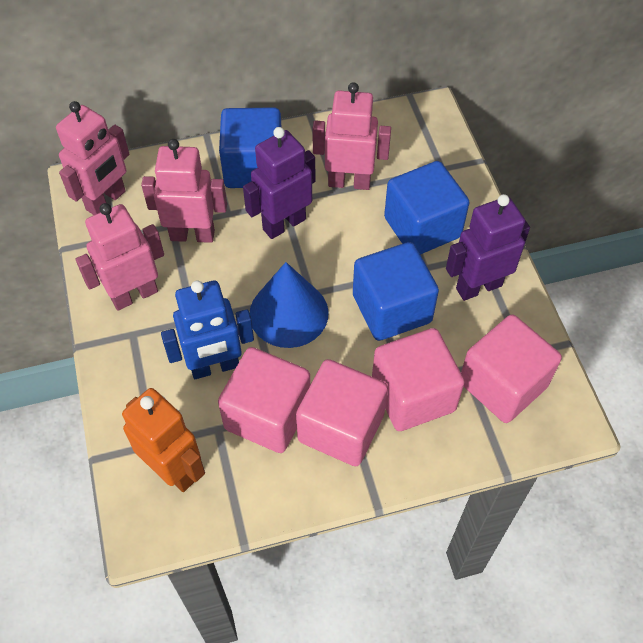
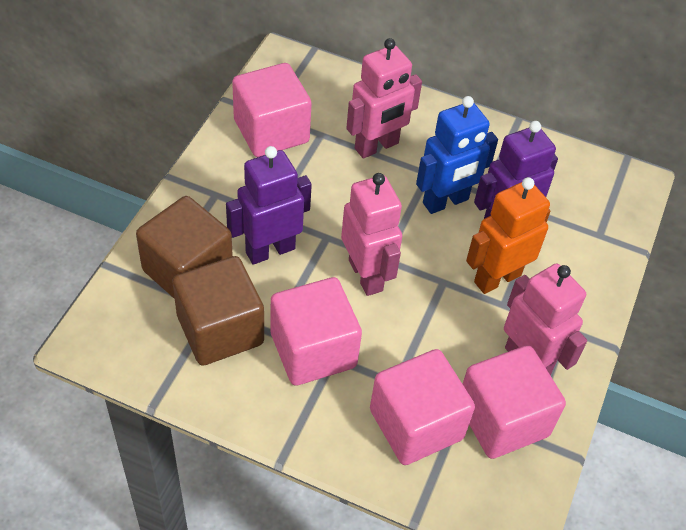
blue cone: [250,262,329,348] = 1 -> none = 0
blue cube: [219,107,281,188] [353,242,439,341] [384,161,469,255] = 3 -> none = 0
brown cube: none = 0 -> [136,196,233,299] [172,256,264,366] = 2
pink robot: [56,101,129,215] [76,203,164,310] [141,139,227,243] [312,82,391,190] = 4 -> [341,173,402,296] [346,38,422,159] [504,263,587,375] = 3

